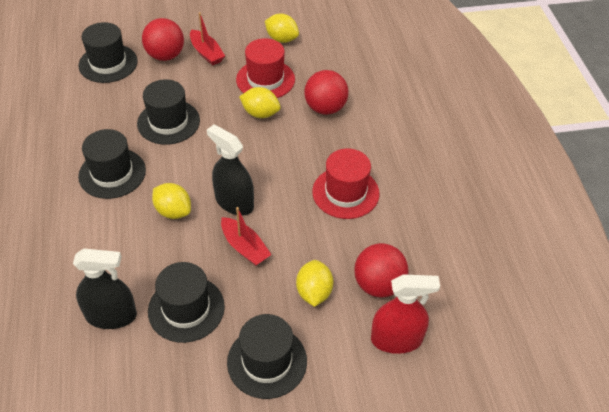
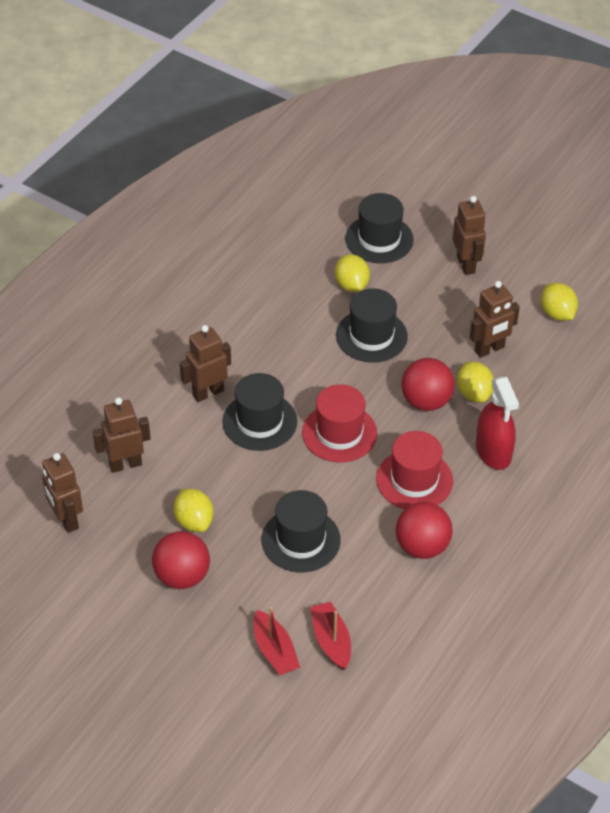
black hat: [78,22,138,83] [78,129,146,199] [137,79,200,145] [148,262,225,343] [227,314,307,399] = 5 -> [222,373,297,451] [262,490,341,572] [336,288,408,363] [345,193,414,263] = 4
black spray bottle: [73,248,137,329] [207,125,254,215] = 2 -> none = 0
brown robot: none = 0 -> [42,453,83,533] [93,397,151,473] [180,325,231,402] [453,196,486,275] [469,281,520,358] = 5

